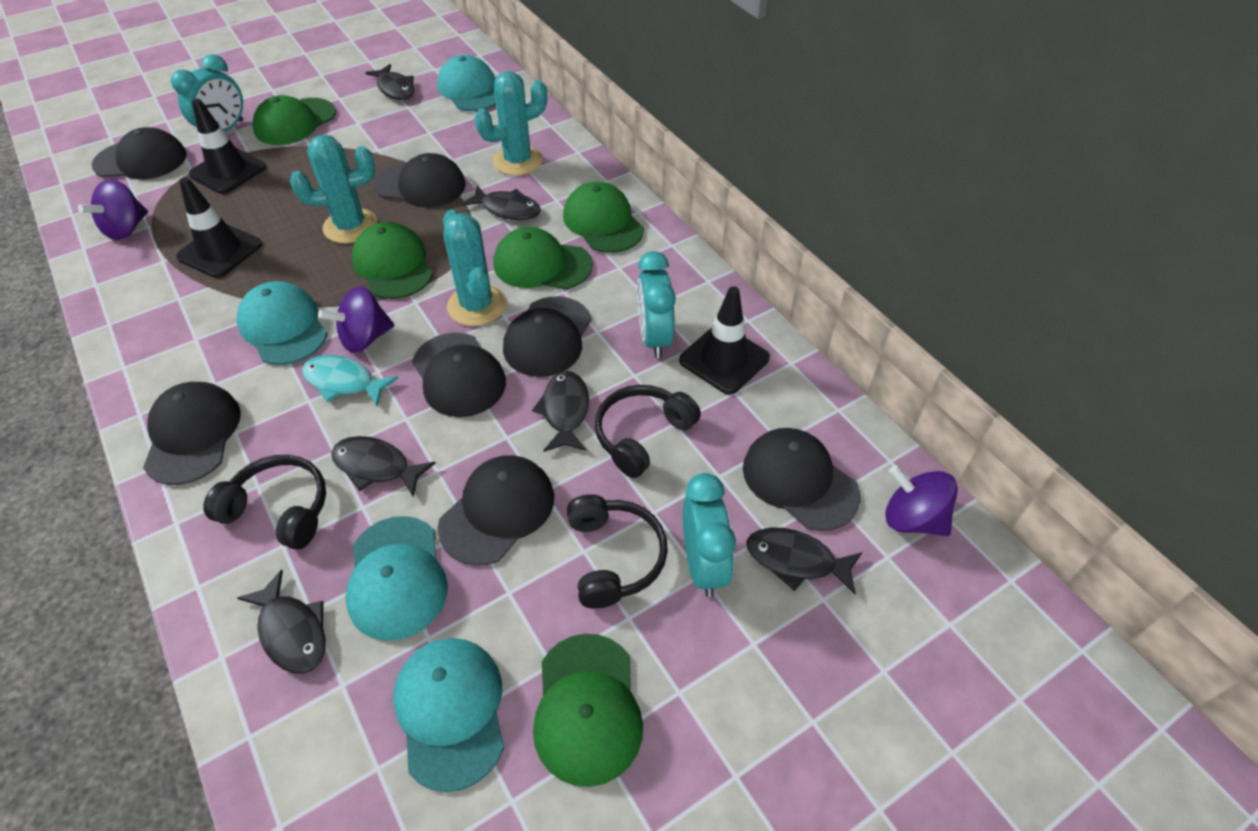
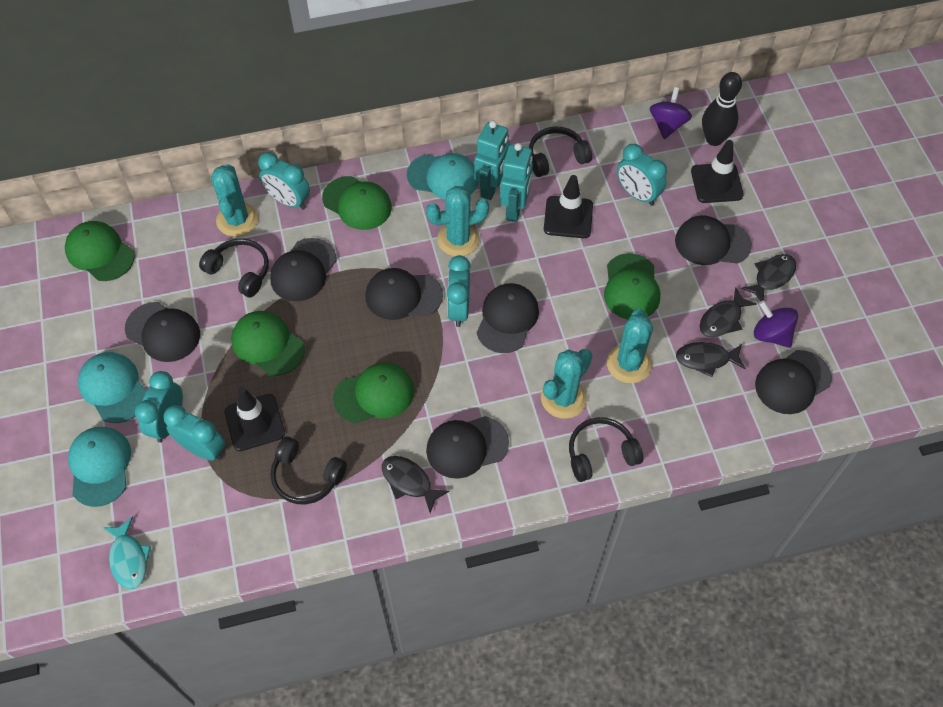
black bowling pin: none = 0 -> [702,72,742,146] = 1
black fish: [237,569,326,673] [331,436,436,497] [365,64,414,100] [461,185,541,220] [532,371,589,452] [747,528,862,594] = 6 -> [382,456,449,513] [676,342,746,377] [700,287,757,337] [741,254,796,302] = 4
black headphones: [203,455,326,550] [566,494,668,609] [595,385,701,478] = 3 -> [199,238,269,297] [271,436,347,504] [529,127,592,177] [569,417,643,482] = 4
purple spinning top: [78,179,148,240] [318,286,394,353] [885,465,958,536] = 3 -> [650,87,692,139] [754,300,798,348] = 2
turquoise cactus: [290,135,378,244] [443,210,506,326] [475,71,547,176] = 3 -> [211,164,258,237] [426,186,489,256] [541,349,592,419] [607,309,653,383] = 4
turquoise cap: [236,281,327,365] [345,516,448,641] [393,638,504,792] [437,55,496,111] = 4 -> [68,427,131,507] [78,352,147,423] [407,153,479,200] = 3
turquoise clock: [171,54,243,132] [637,251,676,358] [683,473,736,597] = 3 -> [135,371,183,442] [163,405,225,460] [258,152,310,210] [447,255,471,327] [617,144,667,206] = 5
turquoise robot: none = 0 -> [474,121,510,200] [500,143,533,222] = 2

